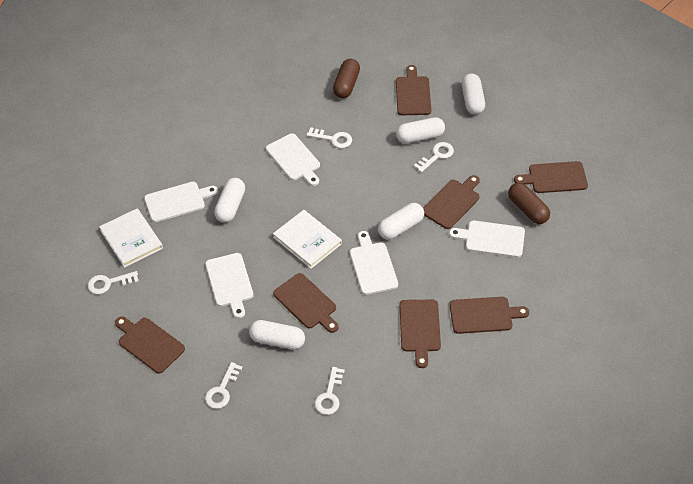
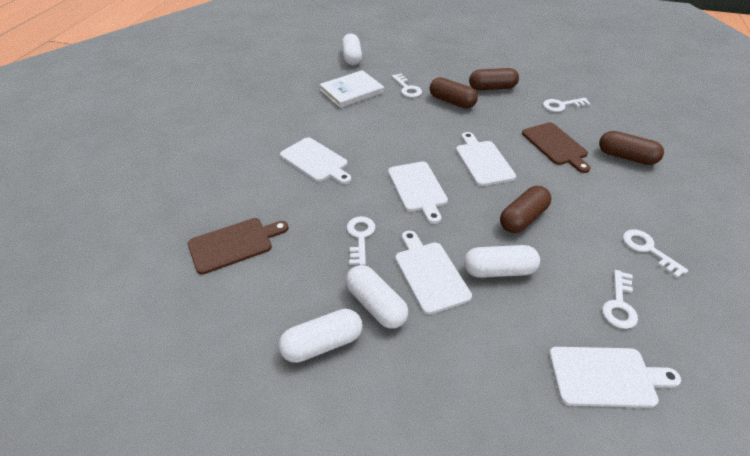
brown capsule: [333,59,360,98] [508,183,550,224] = 2 -> [430,77,478,108] [469,68,519,90] [500,186,551,233] [599,131,664,165] = 4
brown cutting board: [115,317,185,374] [273,273,339,333] [396,65,431,115] [400,300,441,368] [423,175,480,229] [450,297,529,334] [514,161,588,193] = 7 -> [188,218,289,275] [522,122,590,173] = 2
white book: [99,208,163,268] [273,210,342,269] = 2 -> [319,70,384,108] = 1
white capsule: [214,178,245,223] [249,320,305,350] [378,203,424,240] [396,117,445,144] [462,74,485,114] = 5 -> [279,309,362,363] [342,33,362,65] [346,265,408,329] [464,245,540,278] = 4

